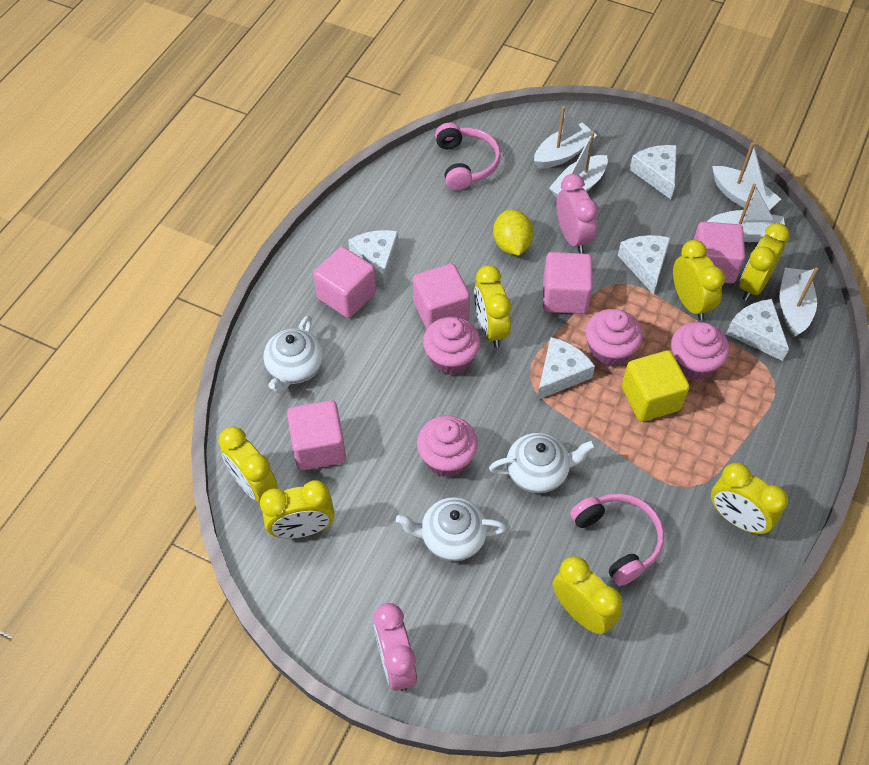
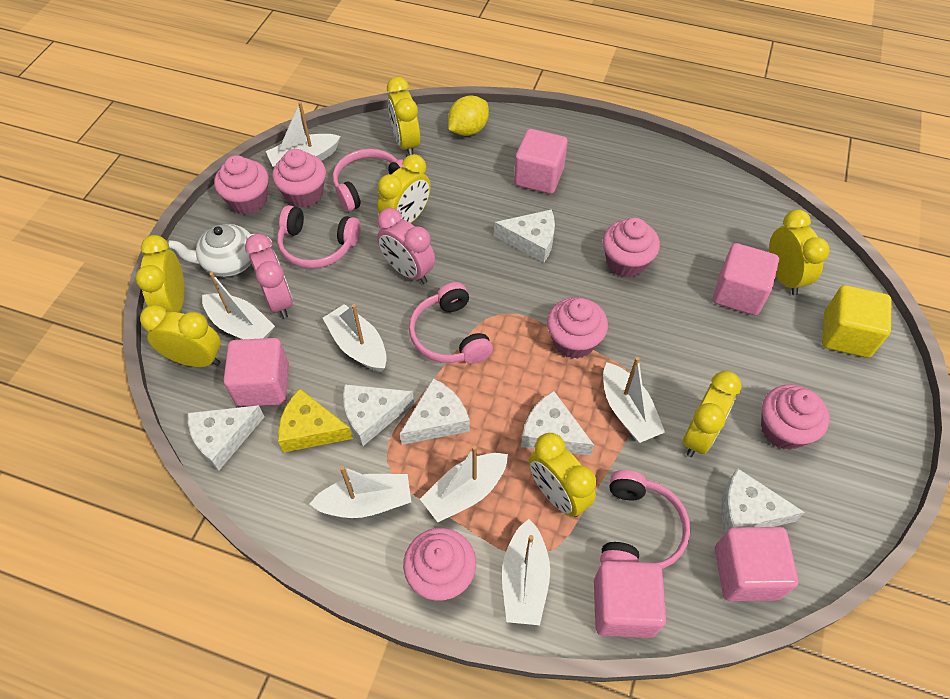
pink cupcake: [417,416,478,477] [423,317,481,375] [585,309,643,367] [671,322,729,380] = 4 -> [214,155,269,215] [272,149,326,208] [403,528,476,601] [547,297,608,359] [603,218,660,278] [761,384,829,450] = 6
pink headphones: [435,123,501,190] [570,493,664,586] = 2 -> [277,205,360,269] [333,149,404,212] [409,282,493,364] [600,470,690,569] = 4
white boat: [534,106,597,169] [549,131,608,198] [707,183,785,242] [712,142,781,211] [779,267,818,337] = 5 -> [202,272,275,339] [266,102,341,167] [310,466,411,518] [323,304,387,372] [420,446,508,522] [502,519,550,625] [603,357,665,443] = 7
white cheese: [348,230,399,289] [537,337,595,400] [618,235,670,295] [629,145,677,199] [726,299,789,361] = 5 -> [188,405,264,471] [343,384,414,446] [400,378,470,445] [494,209,555,263] [521,391,594,456] [721,468,805,533] = 6
white teapot: [263,315,323,393] [396,497,507,561] [489,433,595,493] = 3 -> [168,224,272,277] = 1
yellow cheese: none = 0 -> [278,389,353,453] = 1

